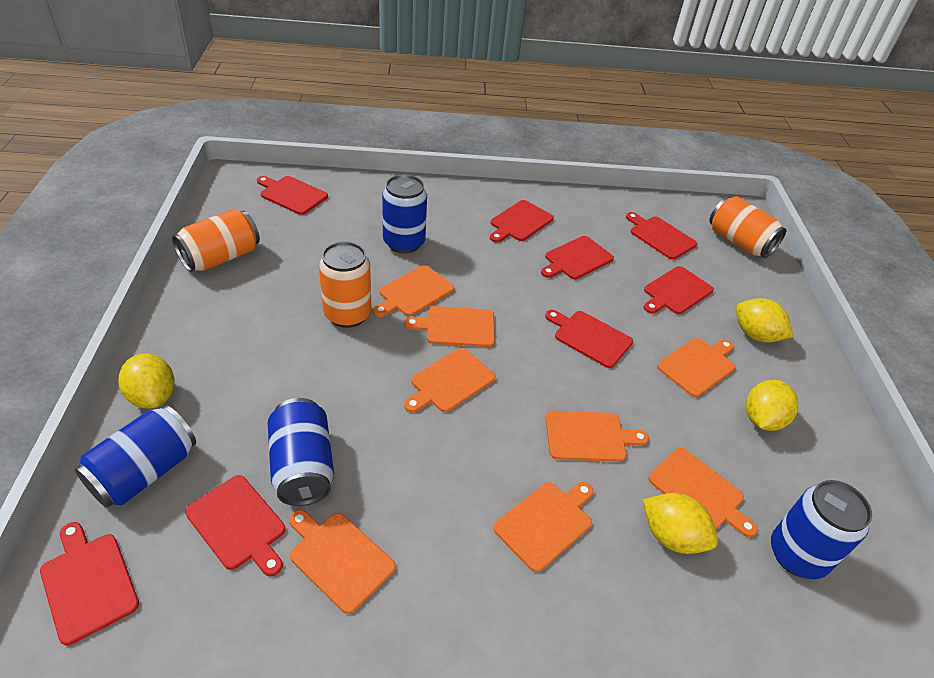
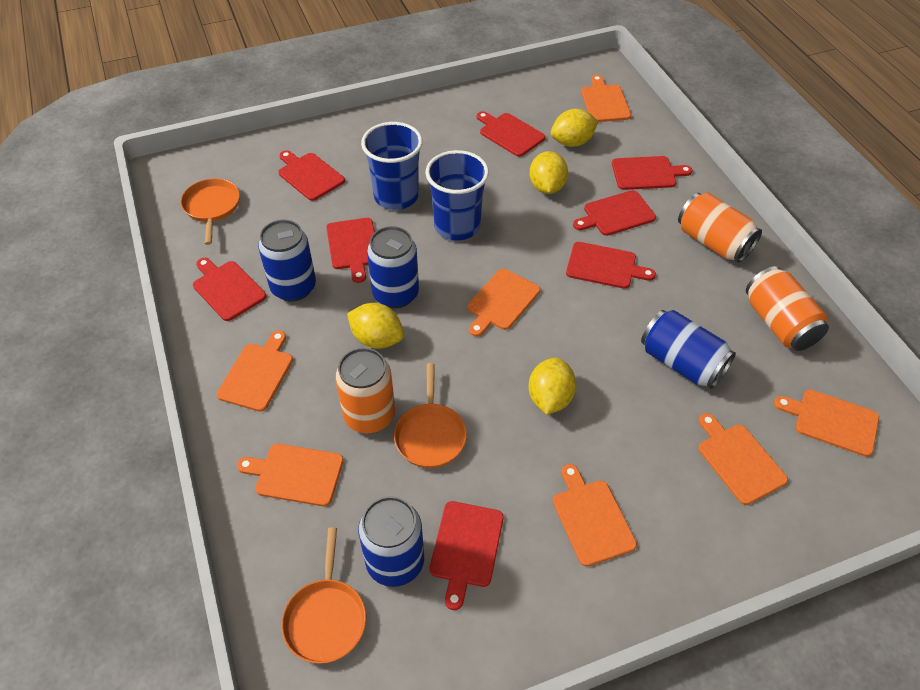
blue cup: none = 0 -> [361,122,423,210] [425,150,489,240] = 2
orange cutting board: [289,510,396,614] [373,265,454,317] [404,306,495,347] [404,348,496,413] [493,482,594,572] [545,411,649,462] [649,448,757,537] [657,338,735,397] = 8 -> [217,330,293,412] [237,444,344,506] [467,269,540,337] [553,464,637,567] [581,75,631,122] [698,413,788,505] [774,389,879,457] = 7
orange pan: none = 0 -> [180,178,240,245] [281,527,366,664] [394,363,467,468] = 3

